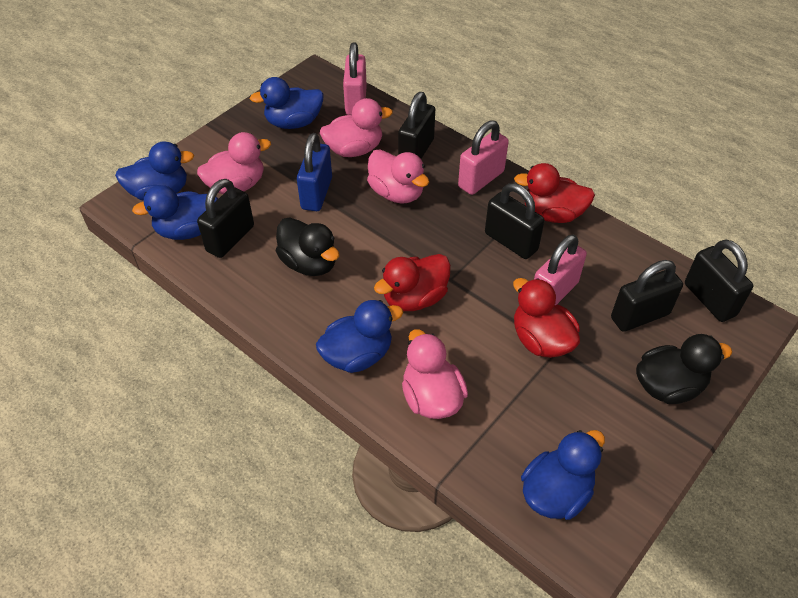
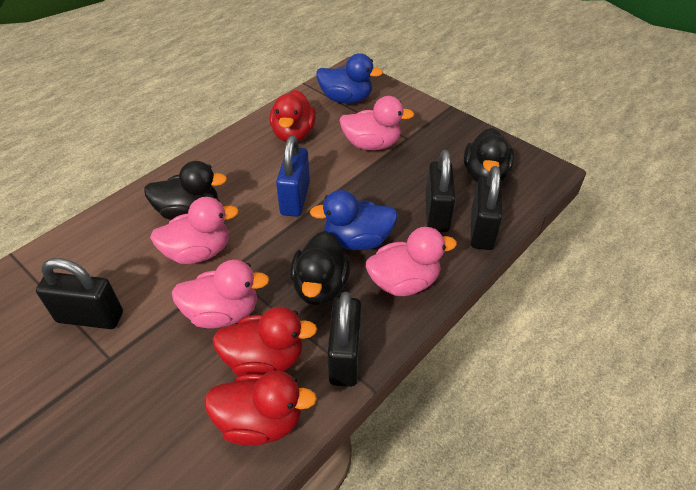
black duck: [276,217,339,276] [636,334,732,404] = 2 -> [144,161,227,220] [290,231,351,305] [464,128,514,182] = 3
black padlock: [197,179,254,258] [398,92,435,159] [485,183,545,259] [611,260,683,332] [685,239,753,322] = 5 -> [36,258,123,329] [327,292,361,387] [426,150,456,232] [471,166,503,250] = 4
blue duck: [115,141,194,201] [132,185,218,240] [250,77,323,129] [316,300,403,373] [521,430,605,520] = 5 -> [310,190,398,250] [316,53,383,104] = 2
pink padlock: [343,42,367,115] [458,120,509,195] [534,235,587,305] = 3 -> none = 0

